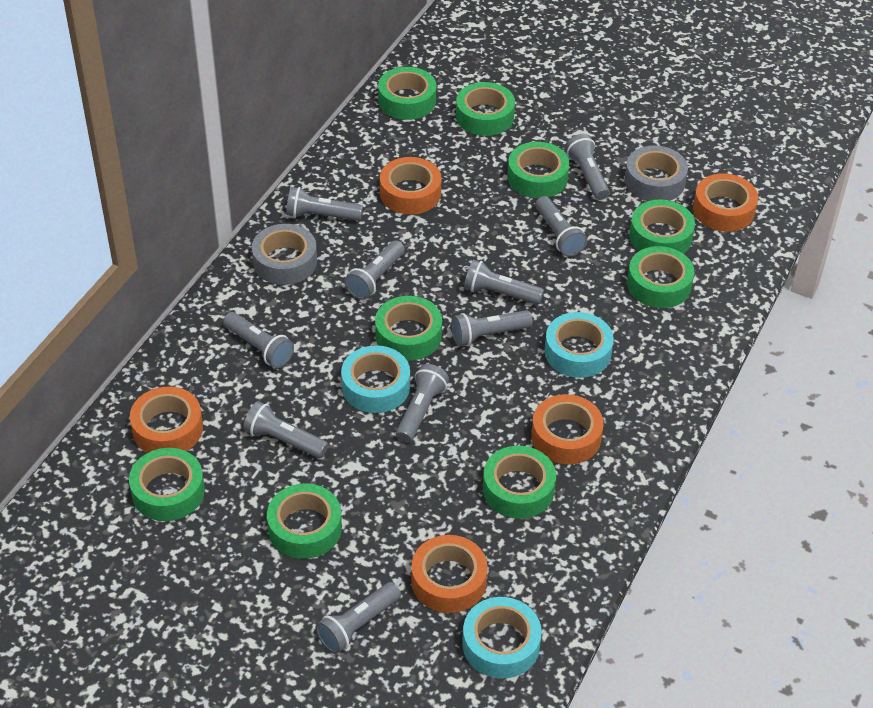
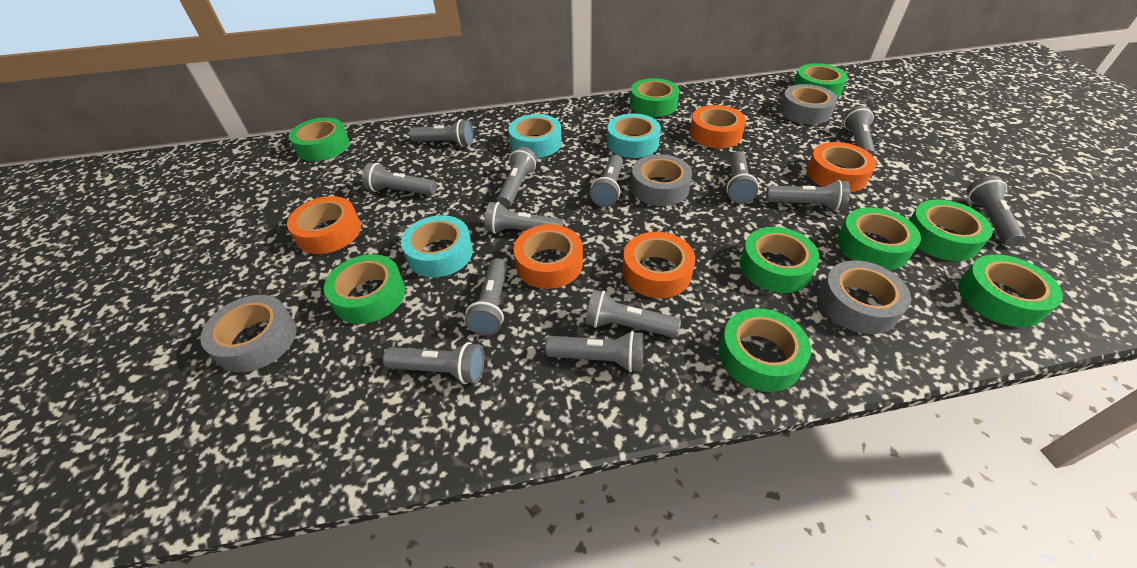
grey flashlight: [223,312,294,368] [243,401,328,458] [286,187,363,221] [316,582,401,654] [345,240,405,300] [396,364,449,443] [451,310,533,346] [464,260,544,304] [535,196,587,256] [565,134,609,200] = 10 -> [362,163,437,196] [383,342,484,384] [409,119,473,147] [465,258,507,335] [485,202,564,234] [497,147,537,208] [545,331,644,372] [585,290,681,338] [590,155,623,207] [726,151,759,204] [766,180,850,212] [844,106,875,156] [967,175,1025,246] = 13
grey tape: [252,224,317,285] [625,145,688,201] = 2 -> [200,295,297,372] [631,154,692,206] [780,84,838,125] [819,261,911,334] = 4

